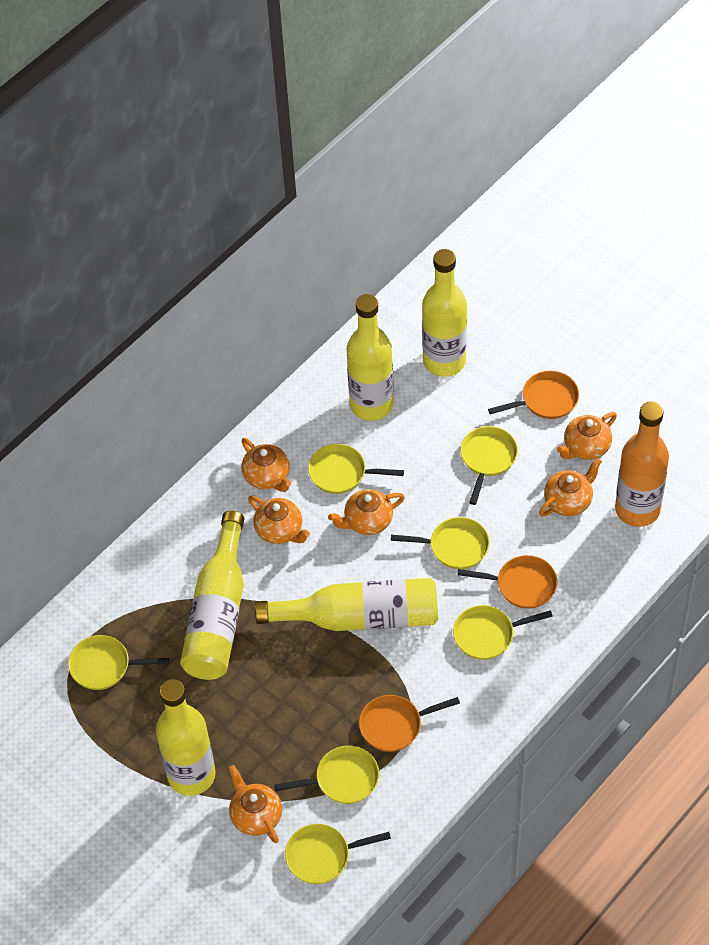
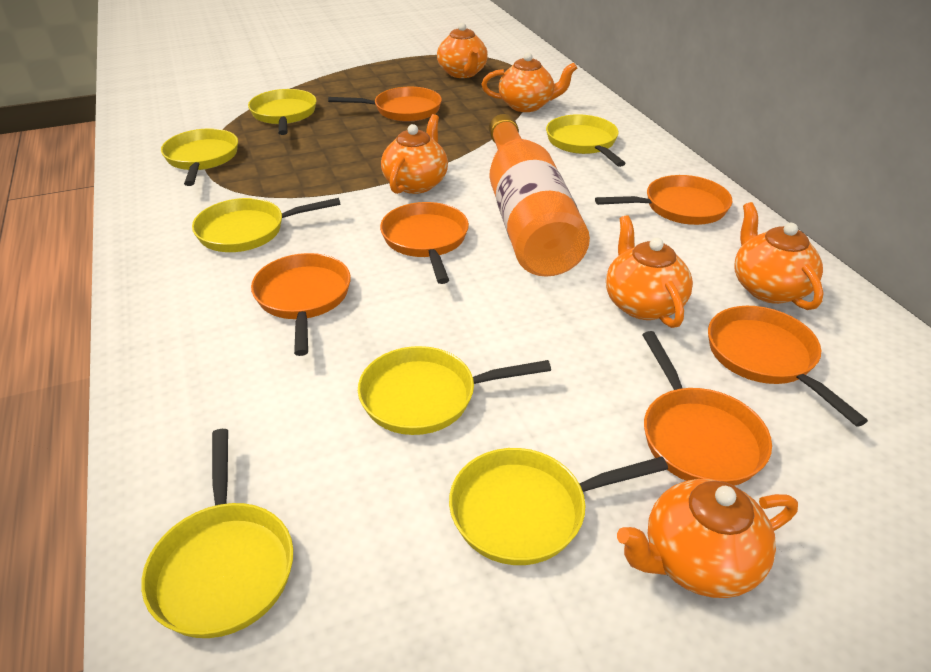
orange pan: [359,695,460,752] [457,555,557,609] [488,371,579,419] = 3 -> [251,253,351,356] [328,87,442,122] [380,202,469,284] [595,175,732,225] [642,331,772,486] [708,306,868,427] = 6
yellow bottle: [156,679,216,796] [180,511,244,680] [255,578,438,631] [346,294,394,421] [422,249,467,377] = 5 -> none = 0

